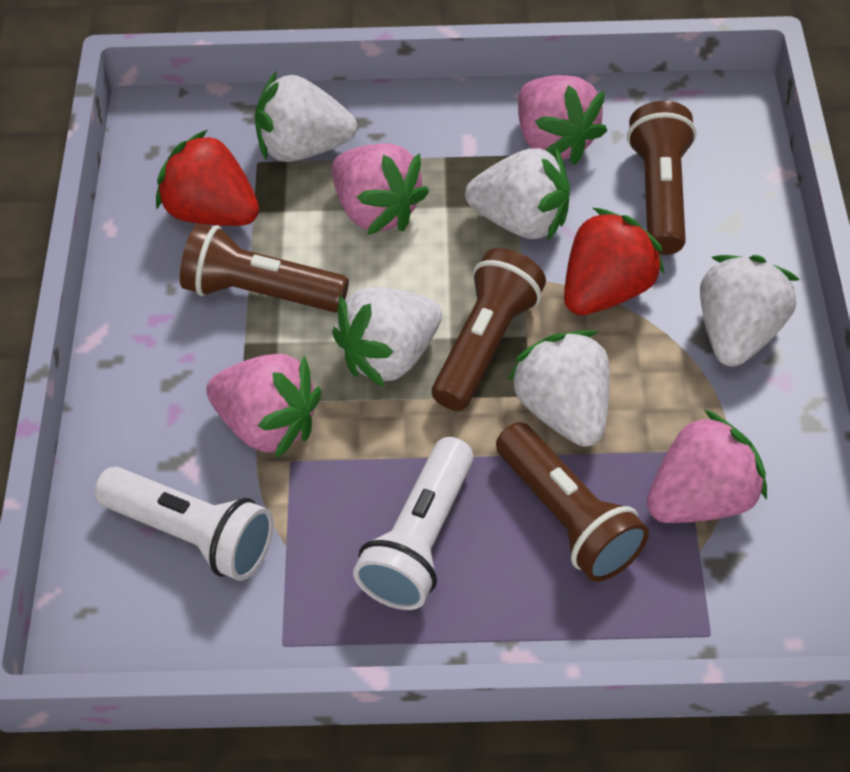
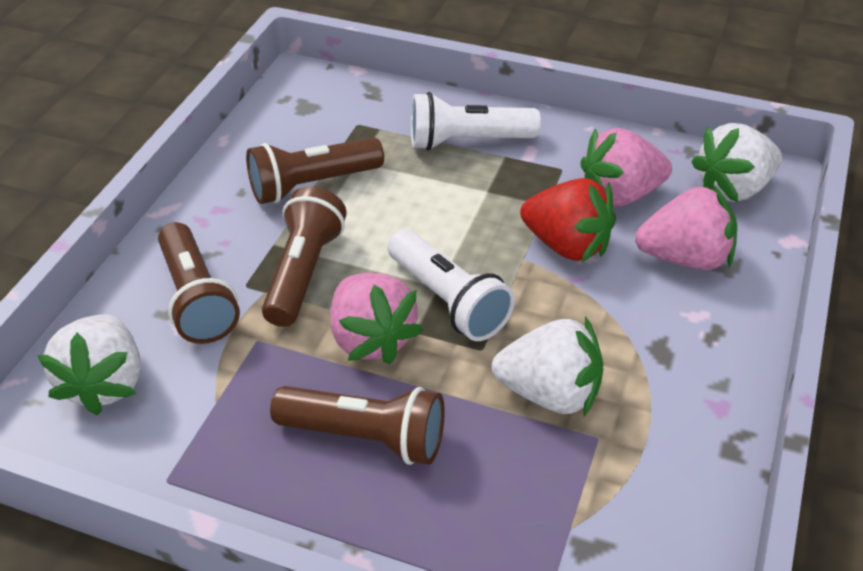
pink strawberry: [206,354,321,459] [332,143,429,235] [518,75,607,165] [647,409,767,523] = 4 -> [330,273,423,365] [580,128,672,207] [635,183,737,270] = 3
red strawberry: [156,130,259,226] [564,208,665,315] = 2 -> [520,178,616,263] = 1
white strawberry: [255,71,357,162] [332,287,442,388] [465,146,570,241] [508,330,610,447] [700,255,800,367] = 5 -> [37,314,141,415] [492,316,603,416] [691,123,782,202] = 3

